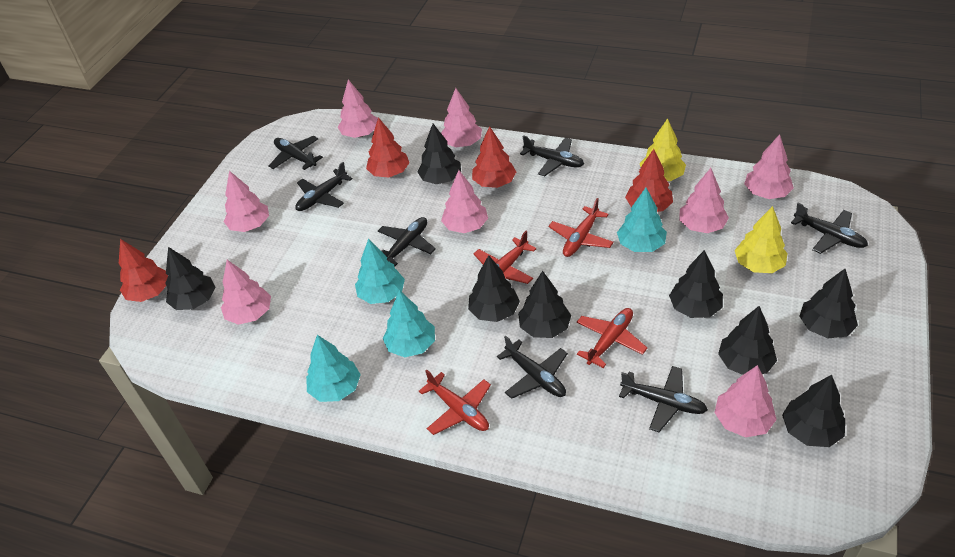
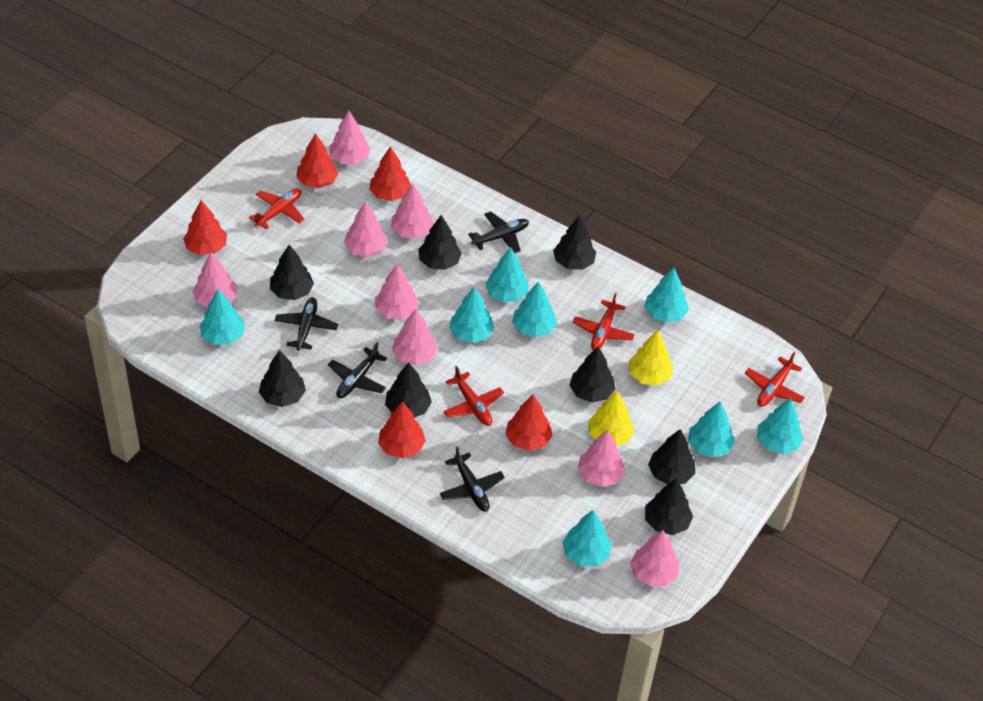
black plane: [268,136,323,170] [295,162,353,211] [378,217,436,266] [497,336,568,399] [520,135,584,176] [619,366,708,432] [791,203,868,254] = 7 -> [275,297,338,351] [328,342,387,398] [440,446,505,512] [468,211,529,253] = 4
red tree: [119,239,168,302] [366,117,410,178] [472,126,516,188] [625,149,673,212] = 4 -> [183,200,227,255] [296,133,338,188] [369,146,411,201] [378,401,426,459] [505,395,553,451] = 5
turquoise tree: [306,335,361,402] [355,239,405,304] [383,290,435,357] [617,188,667,252] = 4 -> [199,289,245,345] [449,287,494,343] [485,247,529,302] [512,281,557,337] [562,510,612,566] [645,268,689,323] [688,401,735,458] [757,398,803,454] = 8

